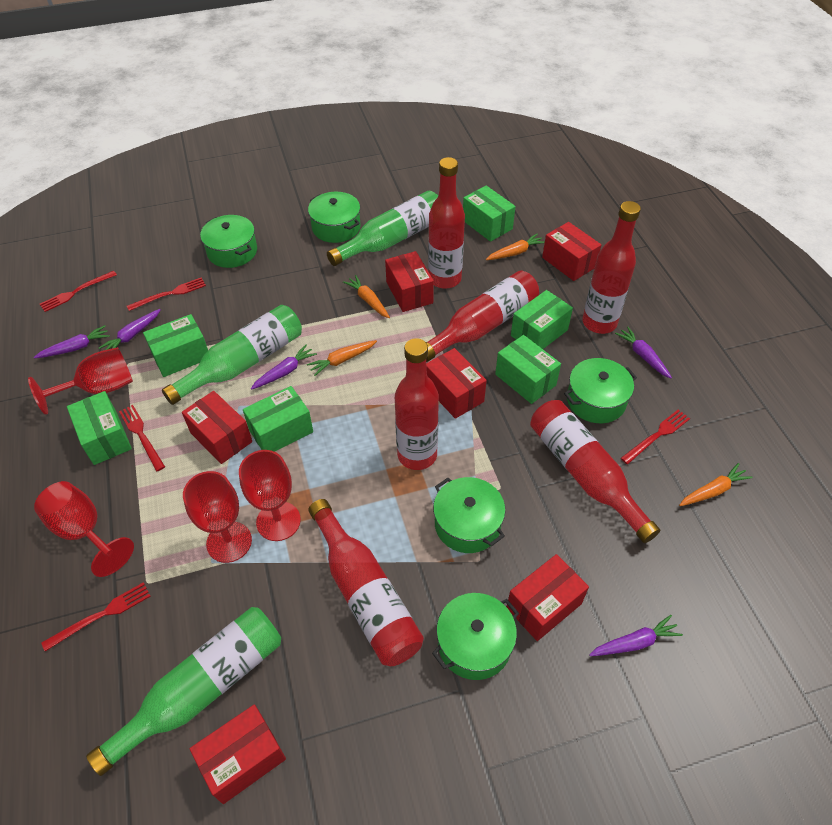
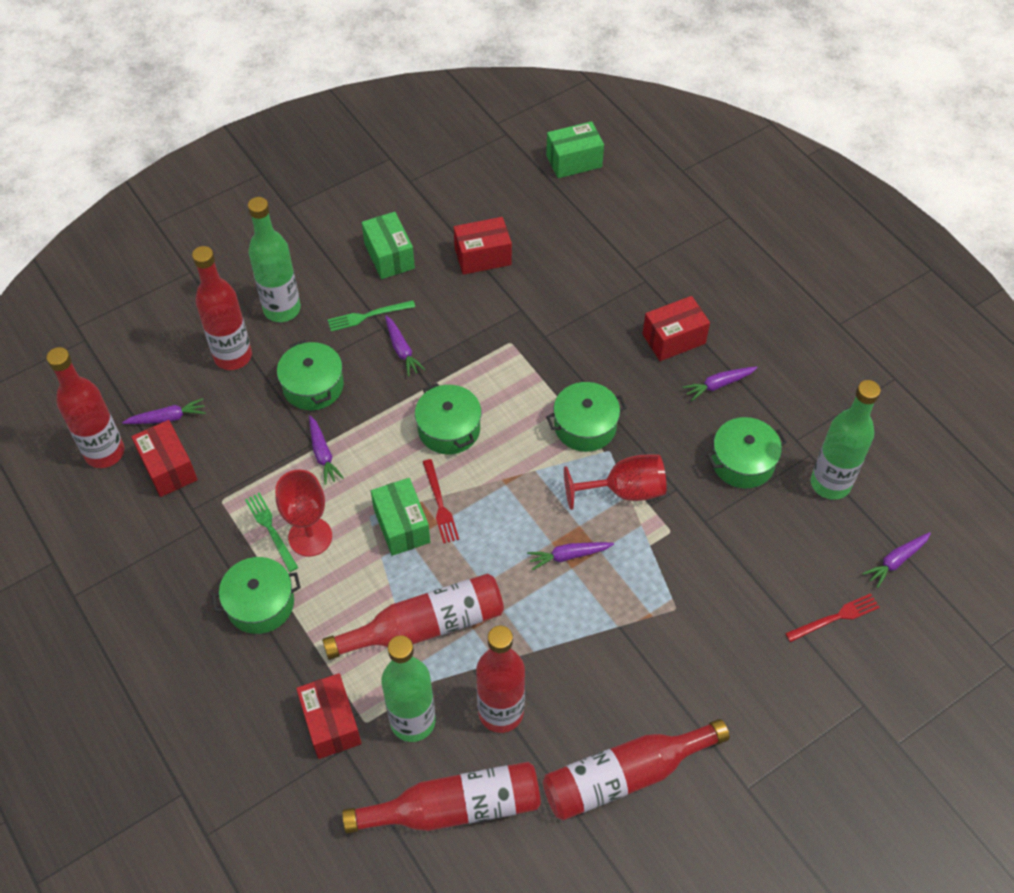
green box: [67,391,132,465] [143,314,208,377] [243,386,313,452] [463,186,516,242] [495,335,561,404] [511,290,573,349] = 6 -> [362,212,415,279] [371,478,430,556] [546,121,604,178] = 3
green fork: none = 0 -> [245,493,298,572] [328,300,415,331] = 2
orange carrot: [307,340,377,376] [343,275,390,318] [486,234,545,260] [679,463,753,506] = 4 -> none = 0
purple carrot: [34,325,110,358] [99,309,161,350] [251,344,317,390] [589,615,683,656] [615,327,672,378] = 5 -> [122,398,206,424] [309,416,344,485] [385,316,426,377] [527,542,614,570] [683,366,758,401] [862,532,931,588] = 6
red box: [182,391,252,464] [190,705,286,804] [385,251,434,312] [426,348,487,419] [507,554,589,641] [542,222,601,281] = 6 -> [131,420,198,497] [296,673,362,759] [454,217,512,275] [643,296,710,361] = 4
red fork: [40,271,117,312] [42,582,151,651] [119,405,165,471] [127,278,206,311] [621,409,690,464] = 5 -> [423,459,459,544] [785,593,880,642] = 2
red goblet: [28,347,133,415] [34,481,134,577] [183,471,252,563] [239,450,301,541] = 4 -> [275,470,332,557] [564,454,667,510] = 2

